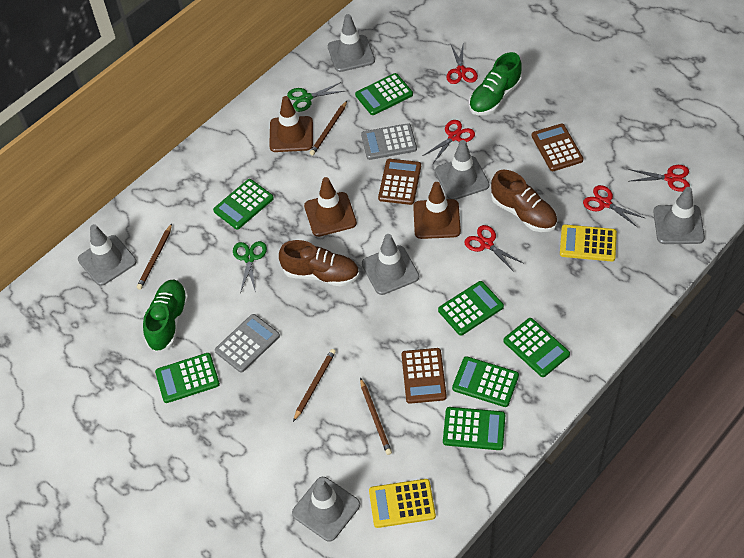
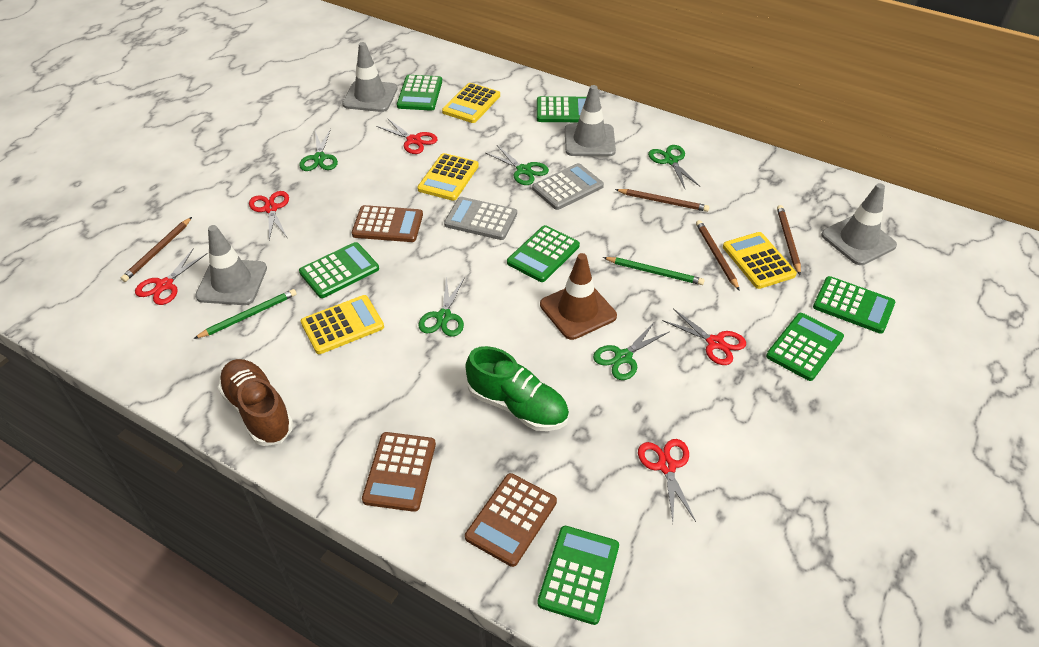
brown shoe: [279,240,359,286] [491,170,557,232] = 2 -> [218,359,293,446] = 1
brown traffic cone: [269,96,313,152] [304,177,357,237] [413,182,461,239] = 3 -> [540,253,617,340] = 1
green pencil: none = 0 -> [194,289,297,339] [603,257,705,285] = 2
green scissors: [233,241,267,293] [287,82,344,112] = 2 -> [299,129,338,171] [418,276,465,337] [486,145,549,185] [593,321,670,380] [648,145,700,189] = 5
green shoe: [143,279,188,352] [469,52,522,115] = 2 -> [466,346,569,431] = 1
grey traffic cone: [78,224,136,286] [292,477,360,542] [328,14,375,72] [362,234,419,295] [435,140,490,200] [653,187,705,244] = 6 -> [195,225,267,305] [342,42,398,112] [565,85,616,156] [821,183,897,265] = 4
yellow calculator: [369,479,436,528] [560,224,617,262] = 2 -> [301,295,384,354] [417,153,479,201] [442,83,500,123] [723,232,797,289] = 4

